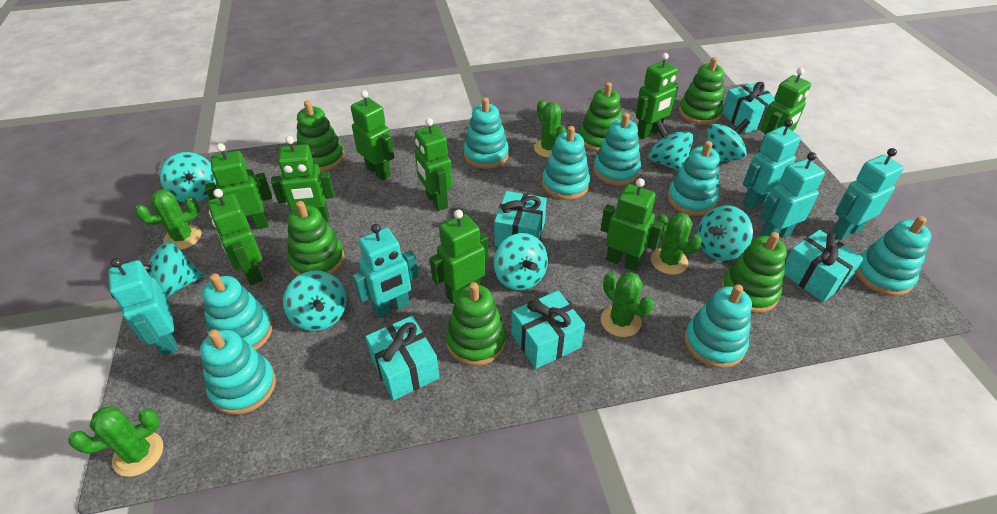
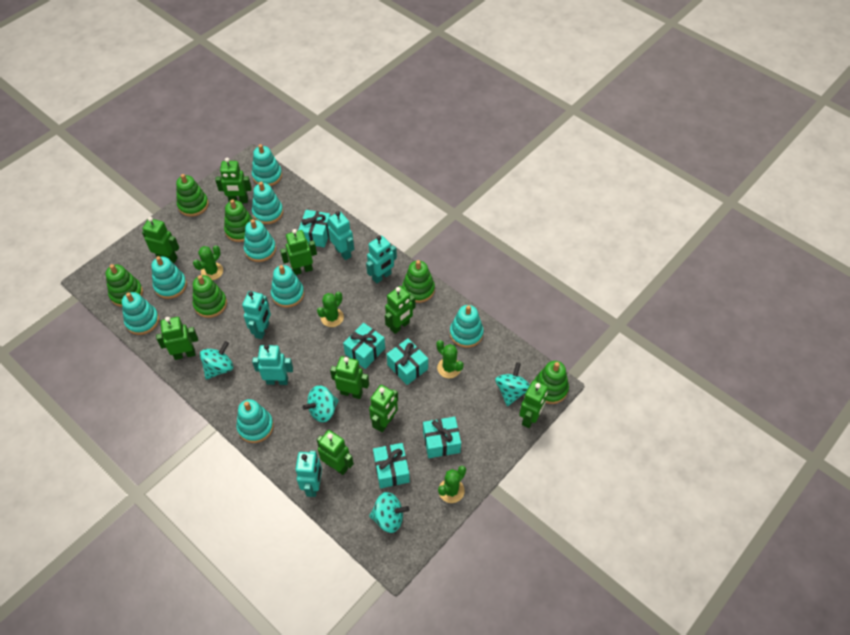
green cactus: [68,406,163,477] [135,189,201,250] [534,100,566,158] [601,272,654,337] [651,212,702,275] = 5 -> [193,245,223,280] [317,292,344,327] [436,340,464,378] [438,466,466,503] = 4
turquoise spinning top: [125,242,204,297] [160,152,216,203] [283,270,347,331] [494,233,548,291] [648,120,694,172] [698,205,753,261] [707,119,750,162] = 7 -> [200,341,233,380] [303,385,339,423] [369,492,409,533] [495,362,530,406] = 4

